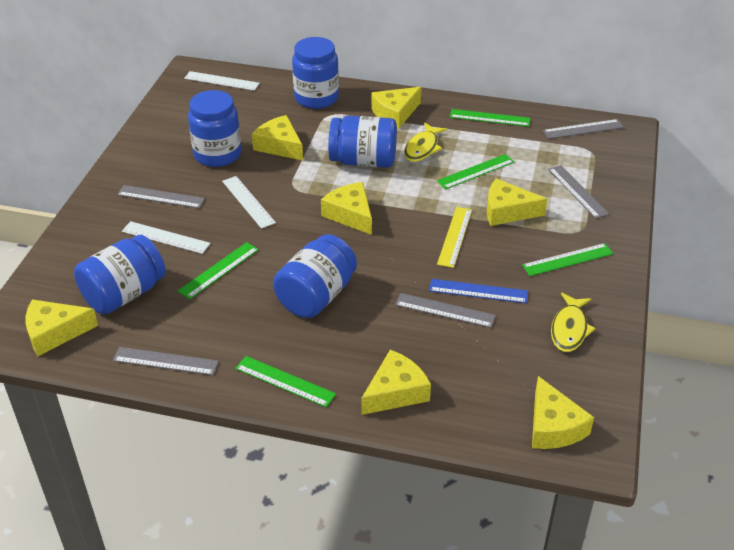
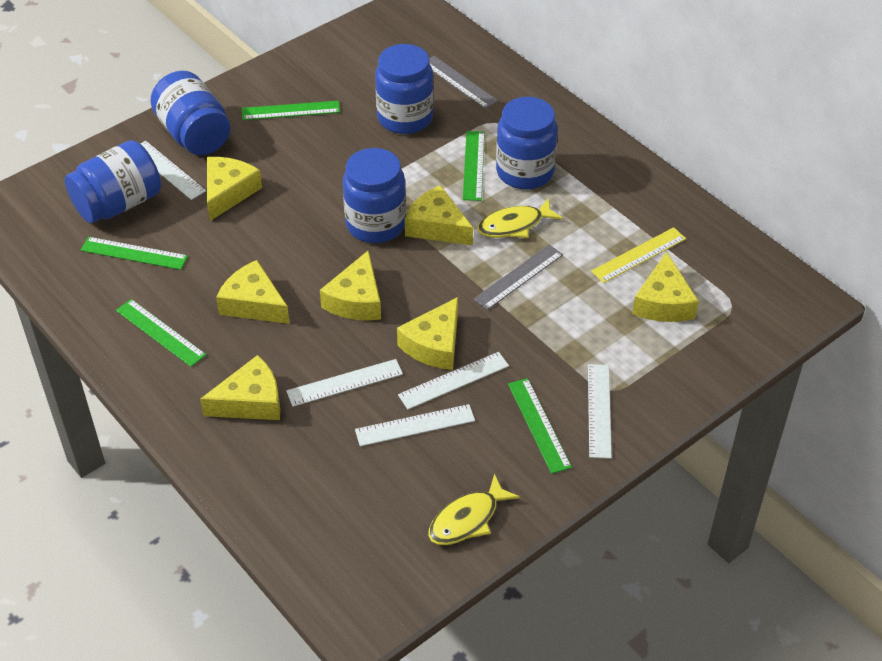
blue ruler: [429,279,528,303] = 1 -> none = 0
grey ruler: [113,347,219,375] [117,185,205,208] [395,293,496,328] [543,119,624,139] [548,165,609,219] = 5 -> [429,56,498,109] [473,245,563,310] = 2
white ruler: [122,221,211,254] [184,71,260,91] [222,176,276,229] = 3 -> [141,141,206,200] [286,359,403,407] [355,404,475,446] [398,352,509,410] [588,364,612,459] = 5

